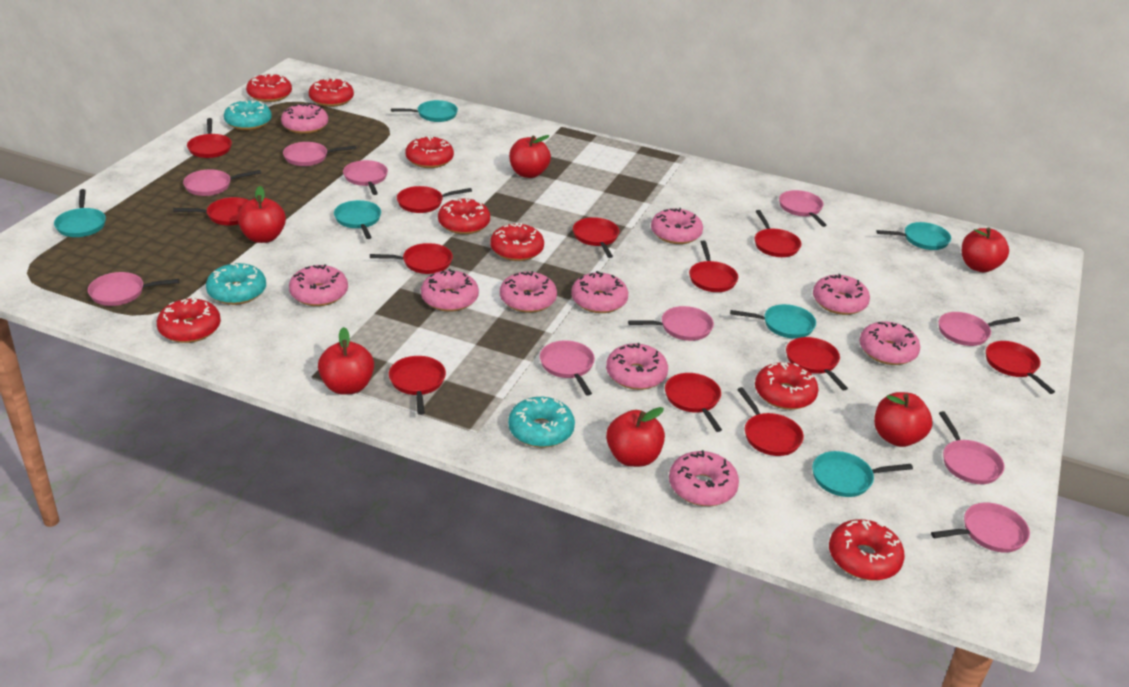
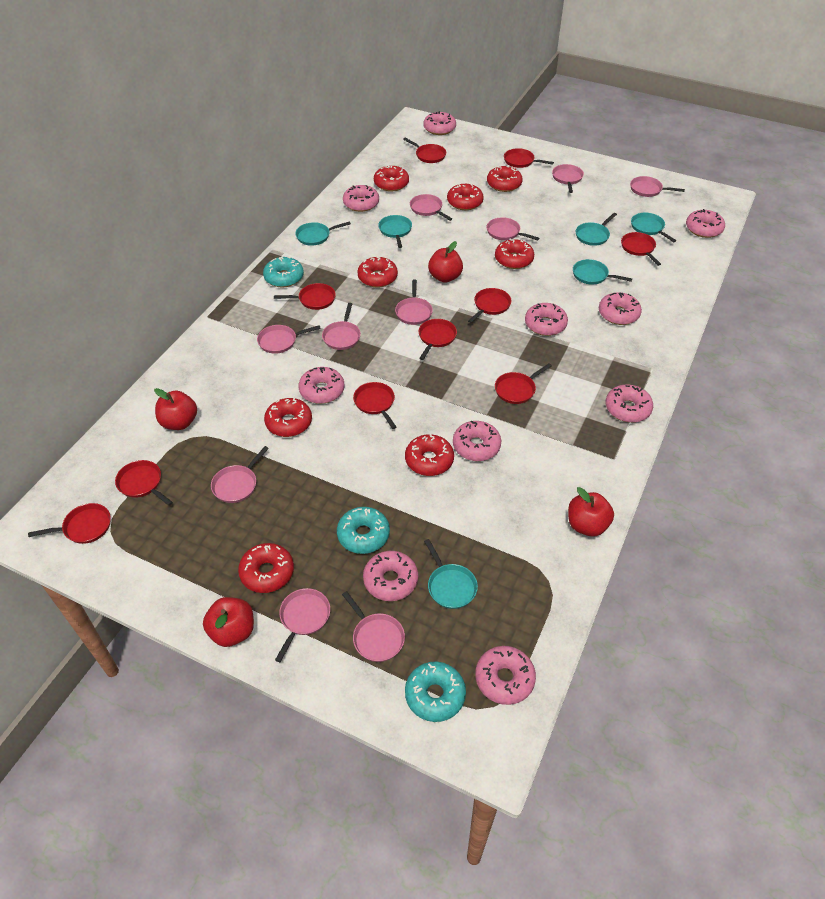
red apple: [238,186,286,243] [318,327,374,395] [509,135,551,178] [606,407,665,467] [874,392,933,447] [962,227,1009,272] = 6 -> [154,388,197,430] [203,597,254,647] [428,241,463,283] [568,487,614,537] = 4
red pan: [173,197,249,225] [187,118,232,158] [370,243,453,274] [389,356,446,415] [397,186,472,213] [573,217,619,258] [665,373,722,432] [689,241,738,292] [737,387,804,456] [754,210,801,257] [786,337,848,390] [986,341,1055,394] = 12 -> [28,503,111,544] [115,460,173,506] [274,283,336,310] [353,382,396,429] [403,137,446,163] [419,319,457,360] [468,288,511,323] [495,363,552,404] [504,148,554,168] [621,232,661,266] = 10

